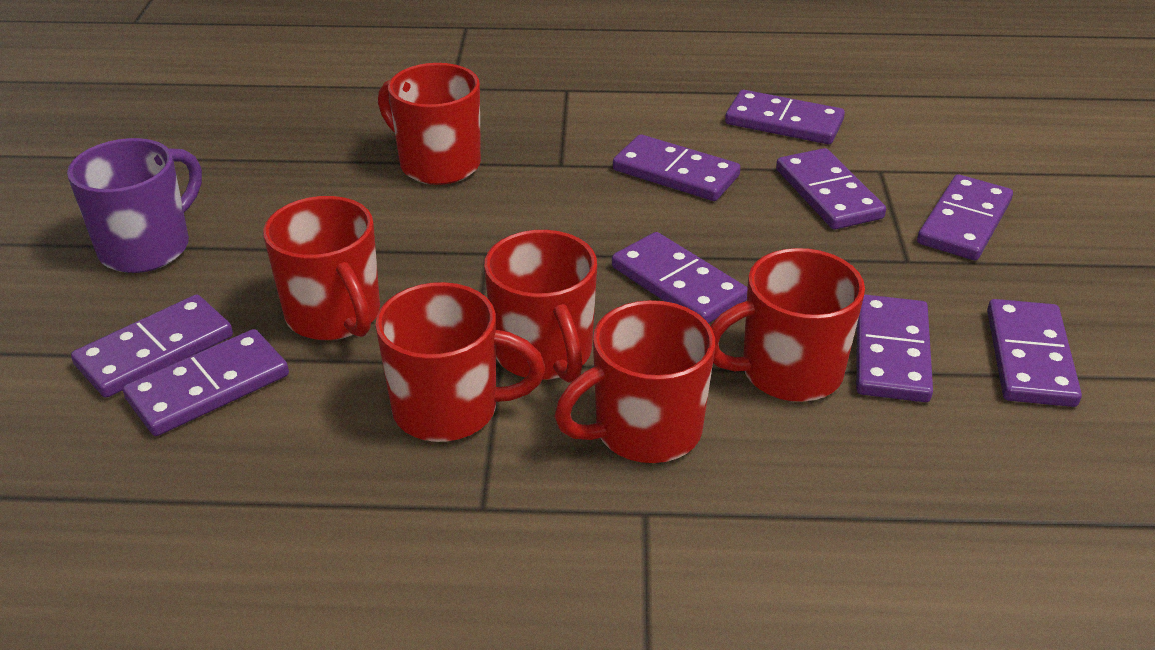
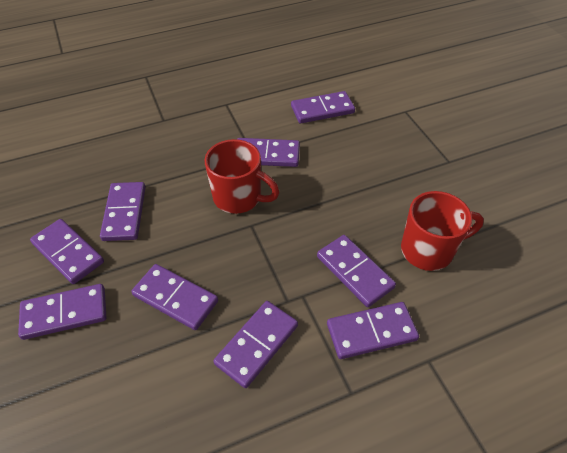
purple mug: [67,138,202,273] = 1 -> none = 0
red mug: [263,196,380,340] [375,282,545,442] [378,63,481,185] [484,230,597,383] [555,300,715,463] [710,248,865,402] = 6 -> [205,139,280,214] [401,191,484,271] = 2

